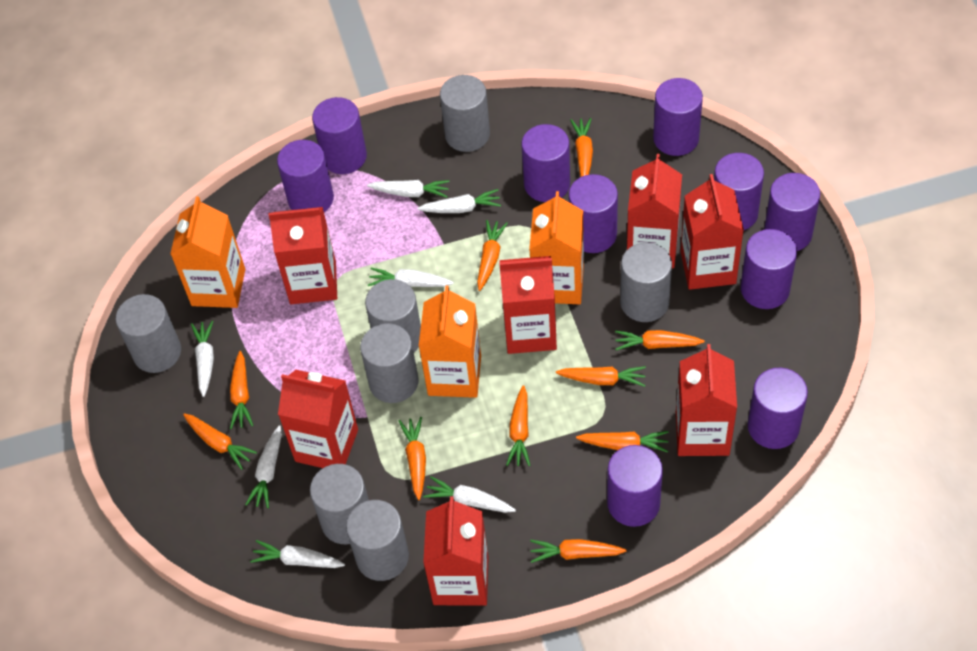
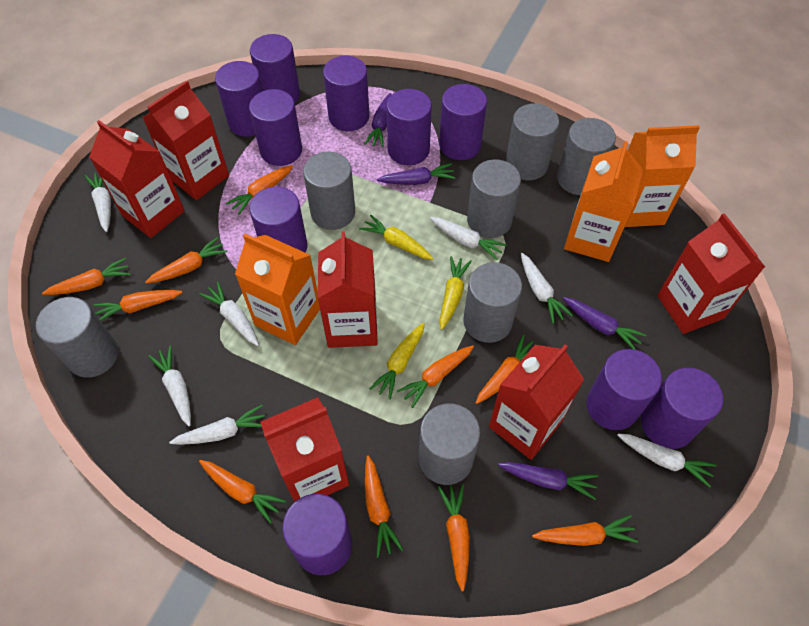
purple carrot: none = 0 -> [364,93,392,147] [377,163,456,185] [498,462,598,500] [563,297,646,350] = 4
red carton: [268,207,337,304] [278,370,358,468] [423,496,489,606] [499,256,557,354] [627,154,682,268] [676,344,737,456] [680,174,744,290] = 7 -> [89,120,185,238] [143,80,229,200] [260,397,349,502] [318,231,378,348] [489,344,584,460] [657,213,765,334] = 6
yellow carrot: none = 0 -> [359,215,434,260] [369,323,425,399] [440,256,472,330] = 3

